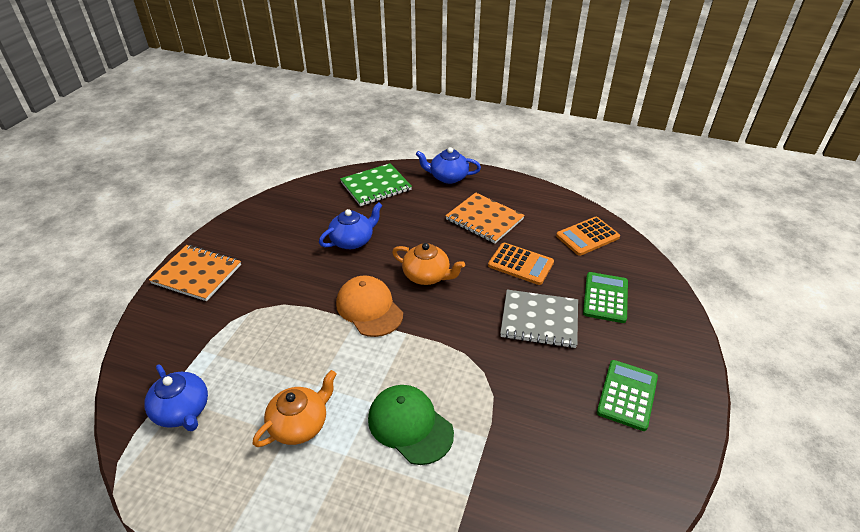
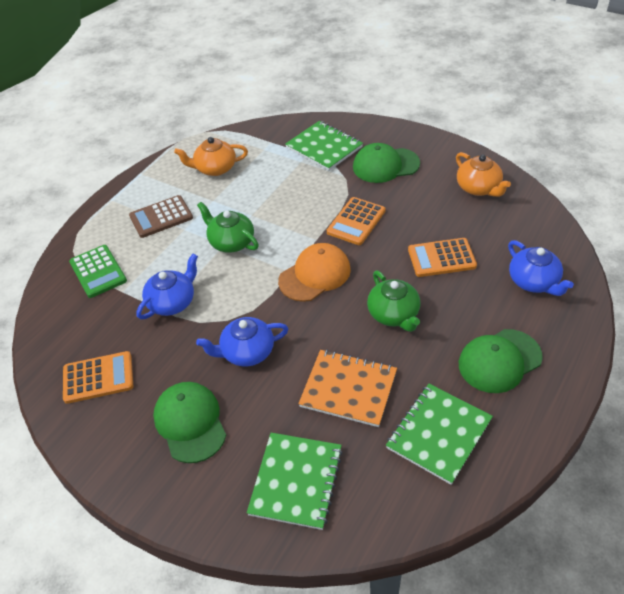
brown calculator: none = 0 -> [129,195,193,238] = 1
green calculator: [583,272,628,323] [597,360,658,431] = 2 -> [69,245,127,298] = 1
green cap: [368,385,454,465] = 1 -> [153,382,226,463] [353,143,420,183] [459,329,543,393] = 3
green notebook: [340,163,412,206] = 1 -> [247,433,343,530] [285,121,363,171] [386,384,493,485] = 3
green teapot: none = 0 -> [197,202,259,253] [367,271,421,332] = 2
grey notebook: [500,290,578,348] = 1 -> none = 0
orange calculator: [488,243,554,285] [556,217,620,256] = 2 -> [63,351,133,404] [327,197,385,245] [408,238,477,277] = 3
orange notebook: [149,245,241,301] [445,193,525,244] = 2 -> [298,350,397,427] = 1

